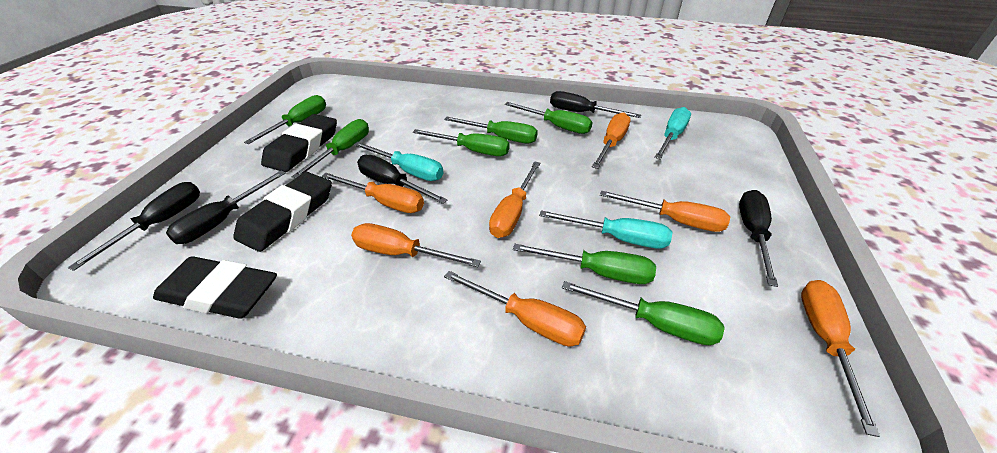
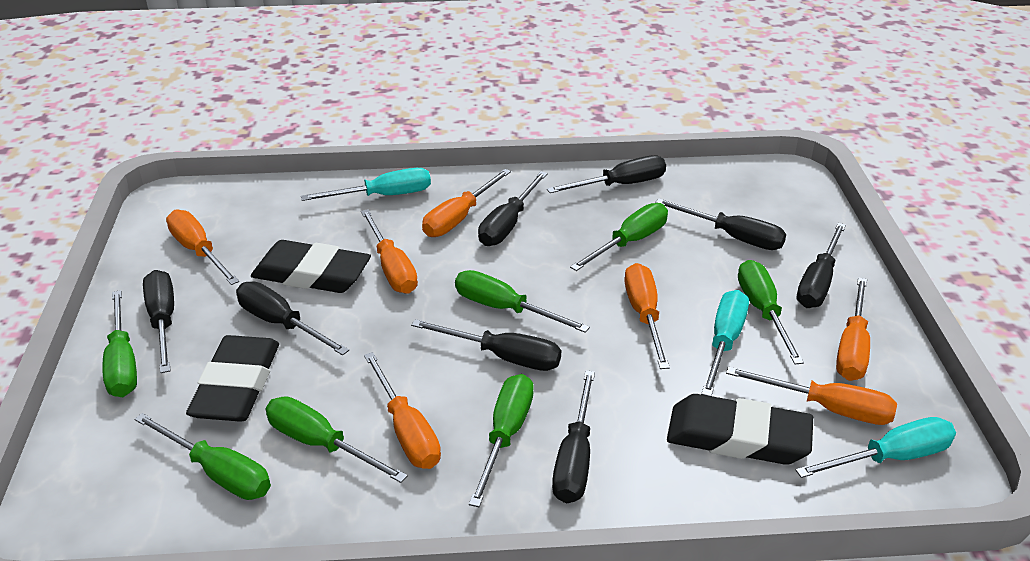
black screwdriver: [68,182,200,271] [166,170,286,244] [357,155,447,204] [550,91,641,118] [739,190,778,287] = 5 -> [143,270,174,373] [236,281,349,355] [411,319,561,371] [478,171,548,246] [547,156,666,193] [552,370,595,503] [655,199,786,250] [797,223,846,308] = 8

